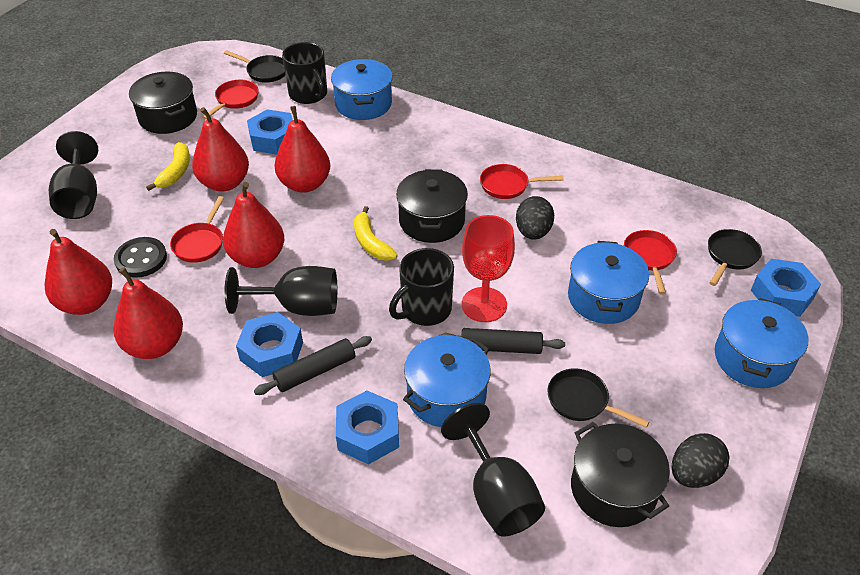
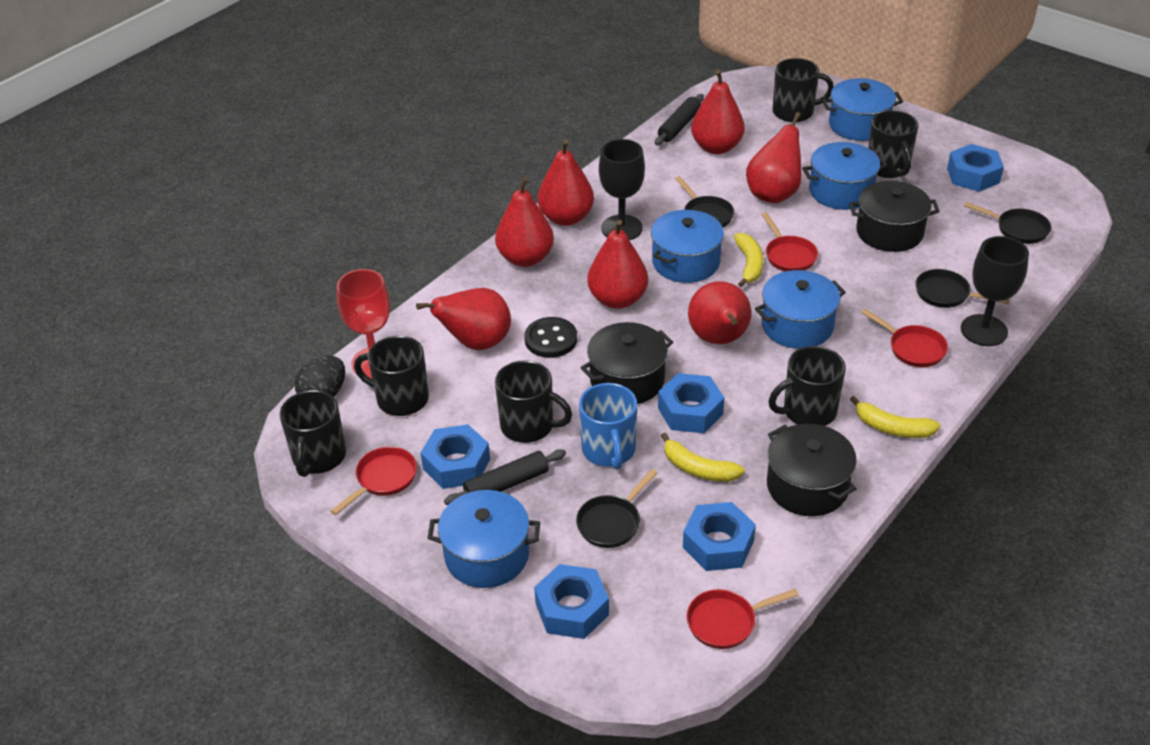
black egg: [516,196,554,240] [671,433,730,488] = 2 -> [295,356,345,397] = 1
black goblet: [49,131,98,219] [225,266,337,316] [441,403,545,536] = 3 -> [599,139,645,240] [961,236,1029,346] = 2
black mug: [282,42,327,104] [389,248,454,326] = 2 -> [280,390,346,477] [354,336,429,416] [495,360,572,443] [768,346,846,426] [773,58,834,122] [868,111,919,178] = 6
black pan: [224,50,285,83] [547,368,649,428] [708,229,762,286] = 3 -> [576,469,657,548] [675,176,734,227] [916,269,1010,308] [964,202,1051,244] = 4
blue mug: none = 0 -> [579,383,637,470] = 1
blue nut: [236,312,303,377] [247,109,293,155] [336,391,399,464] [751,259,821,317] = 4 -> [420,424,490,489] [534,564,609,639] [658,373,724,433] [683,502,756,571] [947,144,1004,192] = 5
blue pot: [331,59,393,120] [403,335,491,427] [568,241,649,324] [715,298,808,388] = 4 -> [428,490,540,588] [651,210,724,283] [755,270,846,349] [802,142,888,210] [822,78,903,141] = 5
red pear: [45,229,112,315] [113,267,183,359] [192,107,249,191] [223,182,284,268] [274,106,330,193] = 5 -> [416,288,511,350] [495,177,554,267] [538,140,594,226] [587,220,648,309] [688,281,751,344] [691,70,745,154] [746,112,802,203] = 7
yellow banana: [146,142,190,191] [354,206,398,261] = 2 -> [661,433,745,482] [734,233,763,287] [850,396,941,438] = 3

